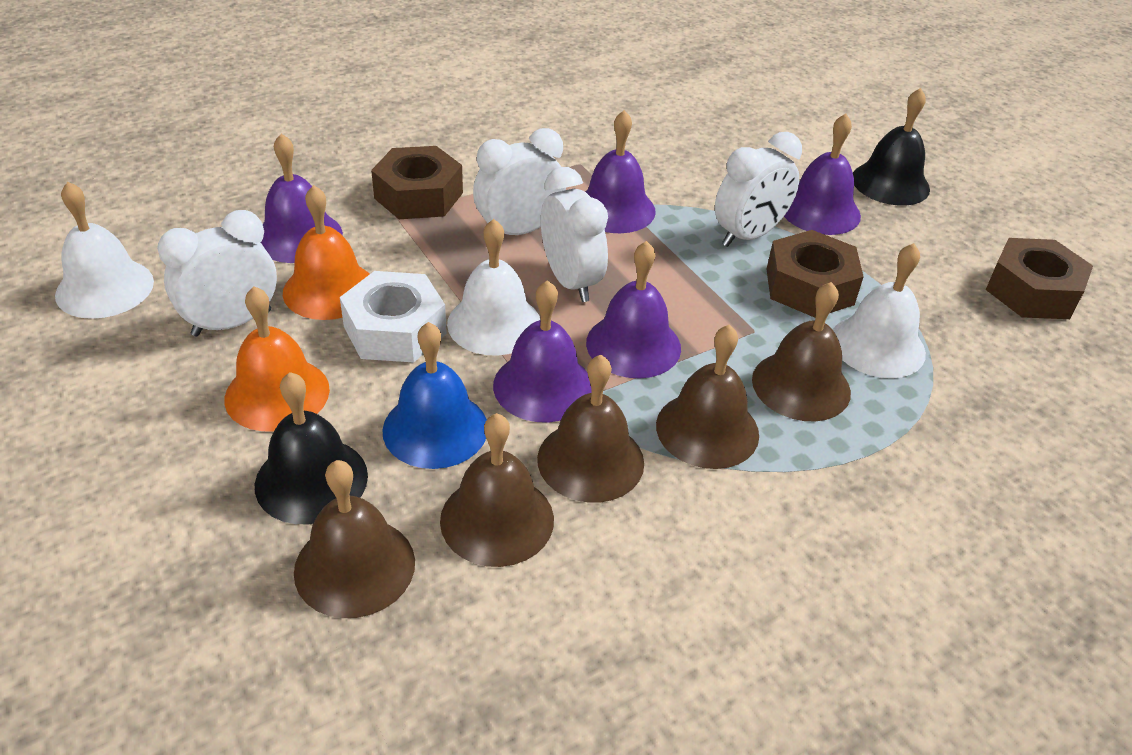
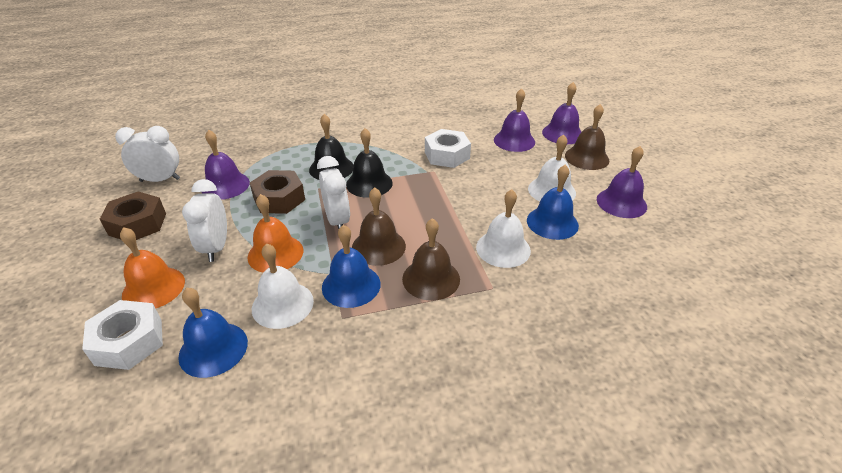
blue bell: [382,322,487,469] = 1 -> [178,288,248,378] [322,225,381,308] [527,165,579,240] = 3
brown bell: [294,460,415,618] [440,413,554,567] [537,355,644,503] [656,325,759,469] [752,282,851,421] = 5 -> [352,187,406,266] [402,218,460,301] [565,104,609,170] = 3
brown nut: [371,146,463,219] [766,230,864,318] [986,238,1093,319] = 3 -> [100,192,166,240] [250,170,305,214] = 2
purple bell: [261,134,343,263] [493,280,592,422] [585,110,656,233] [586,241,681,378] [784,114,861,235] = 5 -> [202,130,250,200] [494,88,535,152] [542,82,581,144] [597,146,647,218] = 4
white clock: [157,210,277,337] [473,128,566,235] [541,167,608,302] [715,132,802,247] = 4 -> [115,126,180,182] [182,179,227,262] [317,156,350,229] = 3
white nut: [340,271,447,363] = 1 -> [82,300,163,370] [425,129,471,168] = 2

